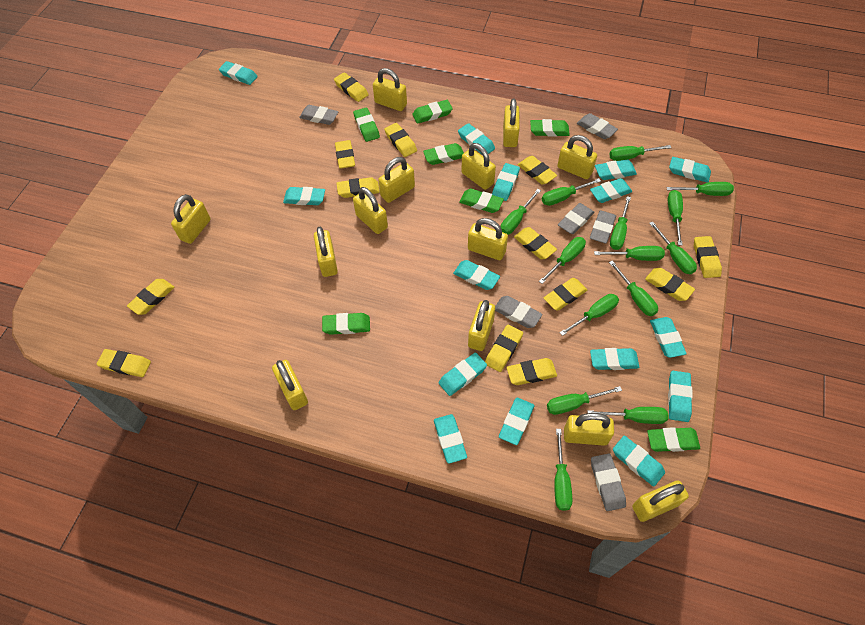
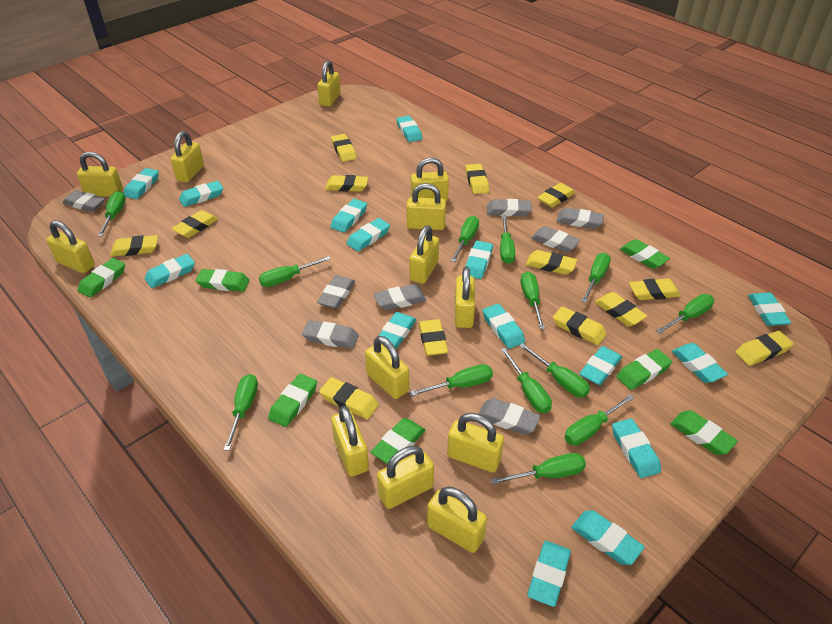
green screwdriver: [500,189,541,235] [539,237,586,284] [542,178,601,206] [547,386,622,415] [554,429,572,511] [559,294,619,336] [587,407,669,424] [594,246,665,261] [609,145,671,161] [609,260,658,316] [610,196,631,250] [649,221,697,274] [666,182,734,196] [668,190,683,246] = 14 -> [98,191,126,236] [224,374,258,451] [259,256,331,287] [409,364,493,397] [451,216,479,262] [490,453,586,485] [500,216,515,264] [501,348,552,413] [519,343,590,397] [521,272,545,329] [565,394,634,446] [581,253,611,303] [656,294,714,334] = 13
grey eraser: [299,105,339,125] [495,296,542,328] [558,203,595,234] [577,113,618,139] [590,210,616,243] [591,454,626,511] = 6 -> [63,190,105,212] [302,320,359,349] [317,275,355,309] [374,284,427,310] [479,398,540,435] [487,199,532,216] [531,226,580,252] [557,208,604,229] = 8

